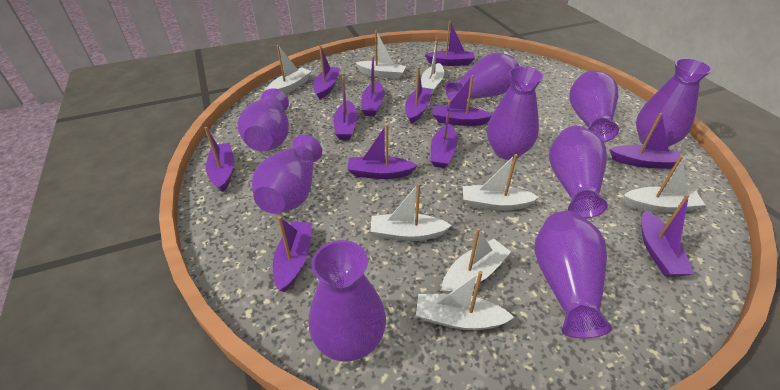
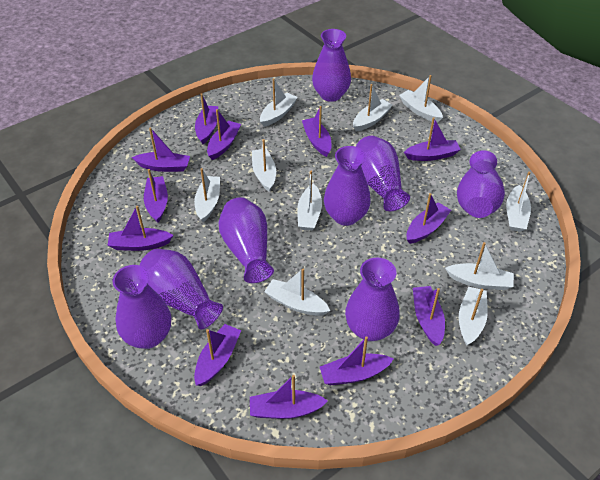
purple vase: [238,88,289,151] [252,135,322,214] [309,240,386,362] [446,53,519,101] [487,66,544,160] [535,211,612,338] [549,126,608,218] [569,70,619,142] [636,58,713,147] = 9 -> [113,265,171,349] [140,248,223,329] [219,197,274,283] [312,29,351,102] [324,146,371,226] [345,258,400,341] [356,136,410,211] [457,150,505,218] = 8
white boat: [266,45,311,94] [355,30,406,79] [370,183,452,241] [416,271,514,330] [421,38,444,95] [441,228,511,294] [463,154,539,211] [623,155,705,213] = 8 -> [194,168,220,222] [252,139,276,192] [260,78,298,127] [264,269,330,316] [297,171,322,231] [353,84,393,132] [399,75,443,123] [445,242,514,290] [459,287,488,346] [506,171,531,232] = 10

